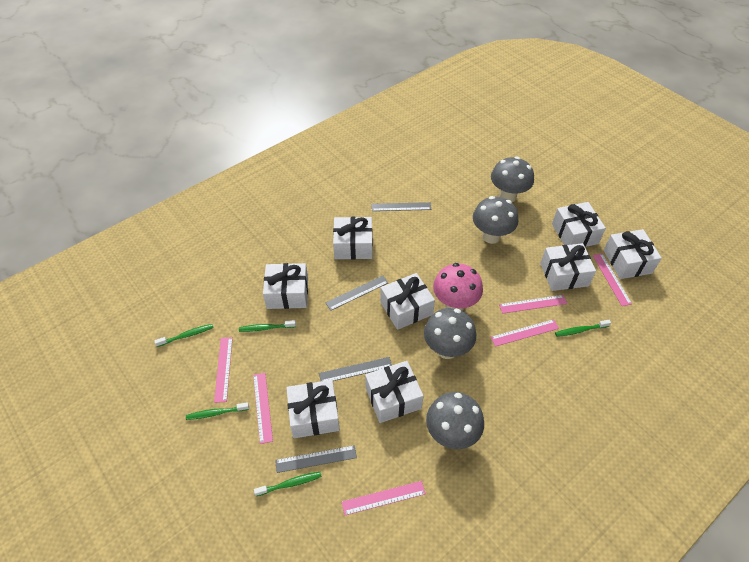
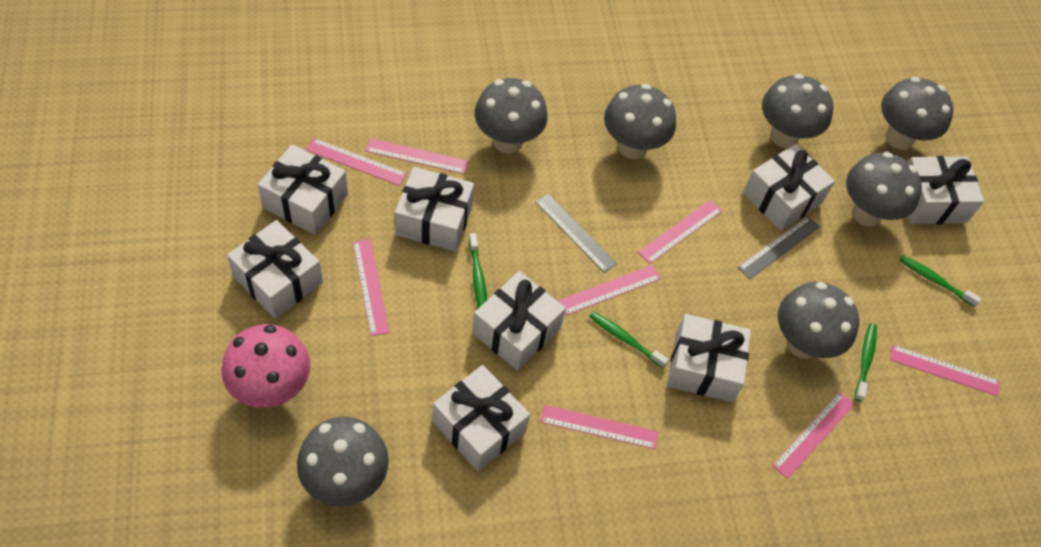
green toothbrush: [154,324,214,347] [186,402,249,420] [239,320,296,332] [254,472,322,496] [555,320,611,337] = 5 -> [469,233,487,309] [589,312,669,368] [855,323,877,401] [899,255,982,307] = 4
grey mushroom: [424,308,476,359] [426,392,484,449] [473,196,518,244] [491,157,534,202] = 4 -> [297,417,389,506] [475,78,548,153] [604,84,676,159] [762,74,833,148] [778,282,859,359] [846,152,922,227] [881,77,954,150] = 7
grey ruler: [275,445,357,473] [319,357,392,381] [325,276,388,311] [371,202,431,211] = 4 -> [535,194,617,273] [738,216,820,280] = 2
pink ruler: [214,337,233,403] [253,373,273,444] [342,481,426,515] [491,319,559,347] [499,295,567,314] [593,253,632,306] = 6 -> [306,138,407,186] [353,239,390,336] [365,138,469,174] [541,405,658,449] [558,265,661,315] [638,200,722,264] [772,392,855,479] [890,345,1000,396] = 8

